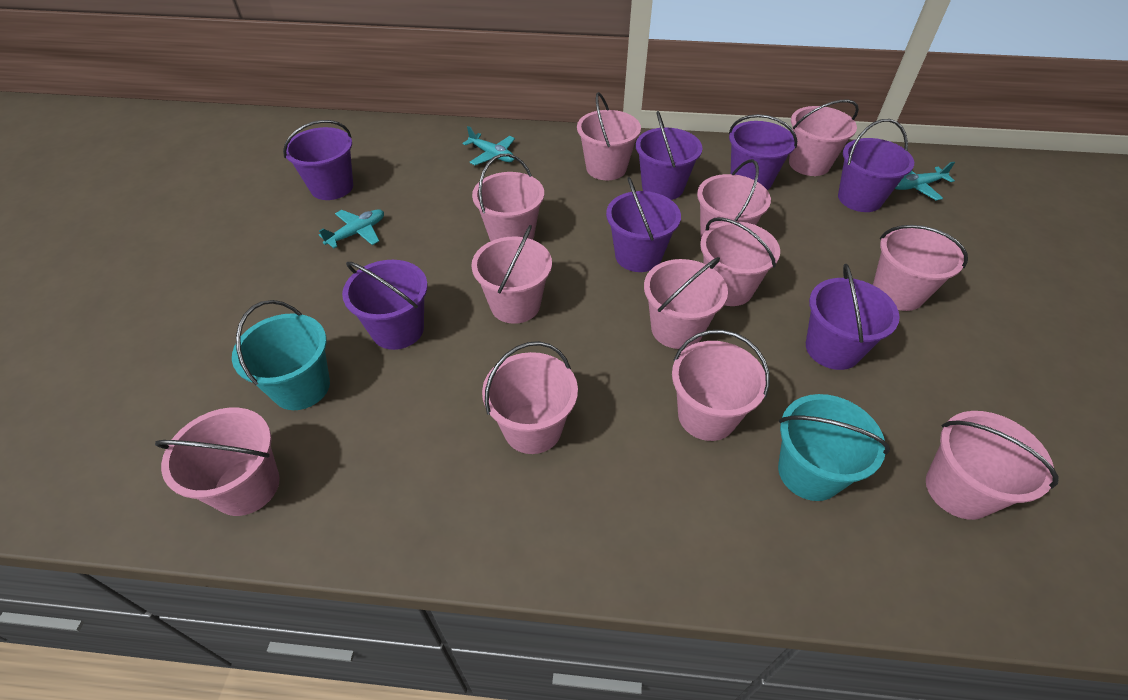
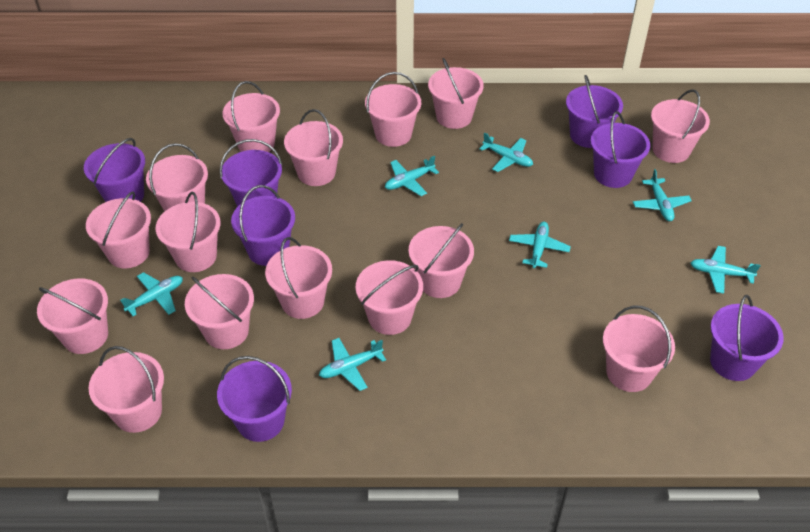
pink bucket: [155,408,280,516] [471,225,552,324] [472,154,544,241] [482,341,578,454] [577,92,641,180] [644,257,728,349] [672,330,770,441] [697,159,771,237] [700,217,780,306] [789,100,859,176] [873,225,968,311] [926,411,1059,520] = 12 -> [37,279,108,354] [86,191,151,268] [88,346,164,433] [146,143,208,212] [156,192,220,272] [185,274,254,349] [223,81,280,152] [265,237,332,319] [284,109,343,186] [356,260,423,335] [365,72,421,147] [409,223,474,298] [428,58,484,129] [603,306,675,392] [651,89,710,163] = 15
turquoise bucket: [232,300,330,410] [778,394,890,501] = 2 -> none = 0
turquoise plane: [319,209,384,248] [462,126,515,165] [895,162,955,200] = 3 -> [120,272,183,316] [319,338,386,391] [385,156,439,196] [479,132,533,172] [509,222,571,268] [633,169,692,221] [691,246,761,294] = 7

